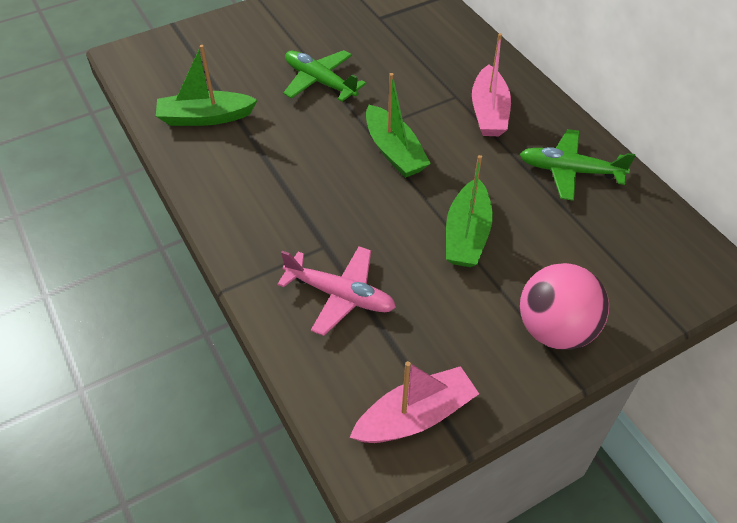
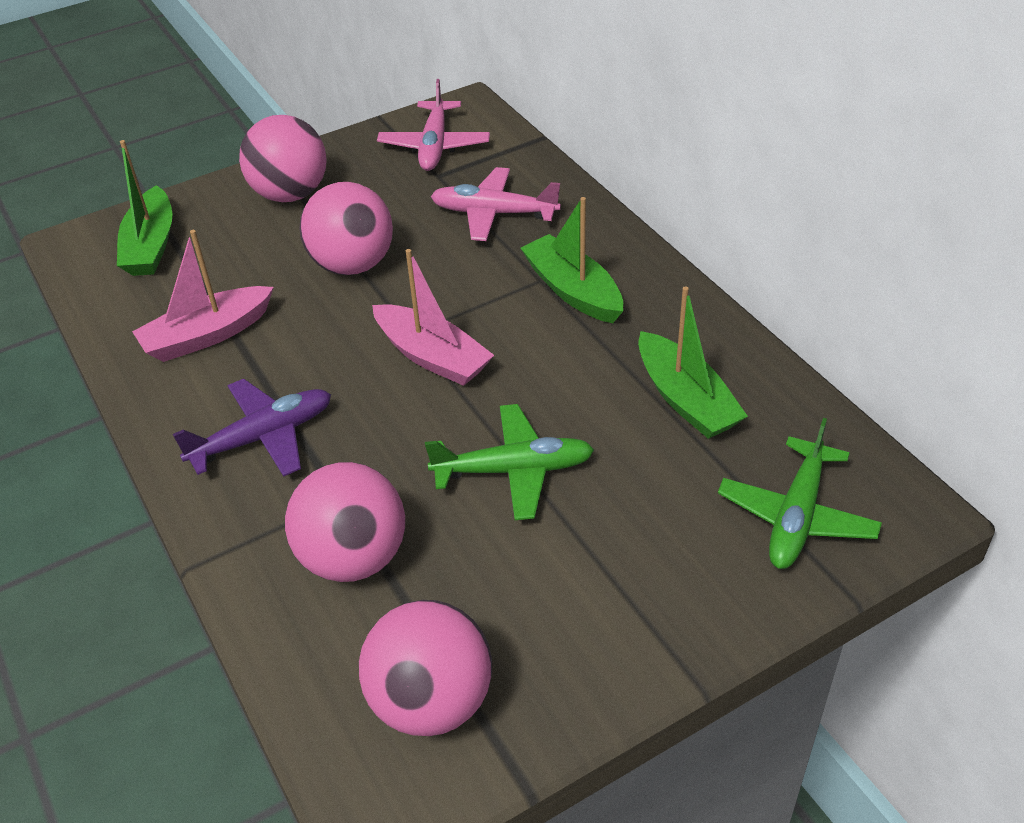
pink ball: [520,263,609,350] = 1 -> [239,115,327,202] [285,462,405,582] [299,182,393,275] [359,600,492,736] = 4
pink plane: [277,246,396,336] = 1 -> [377,79,490,171] [431,167,561,241] = 2
purple plane: none = 0 -> [173,379,331,477] = 1

